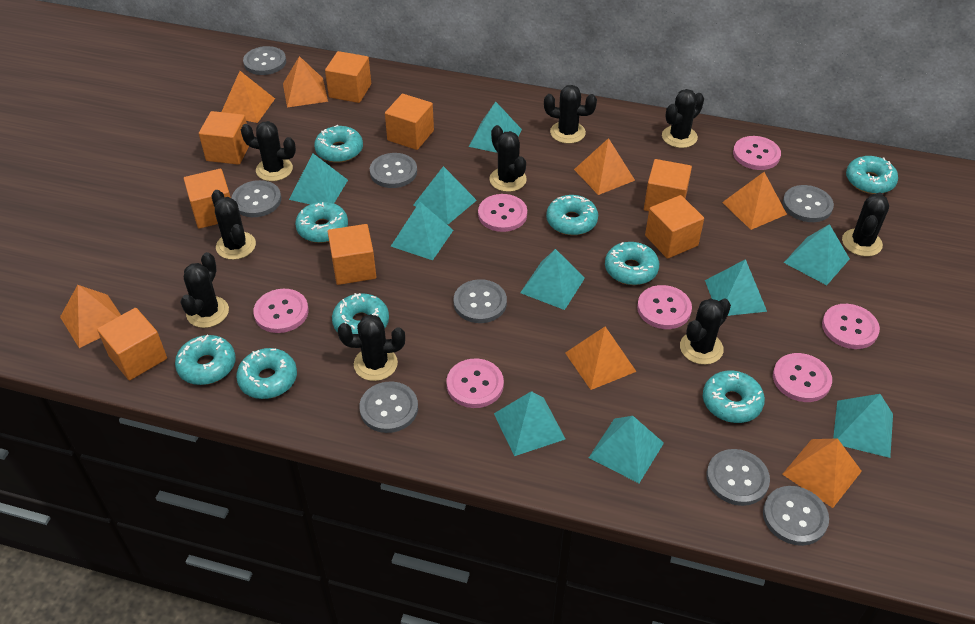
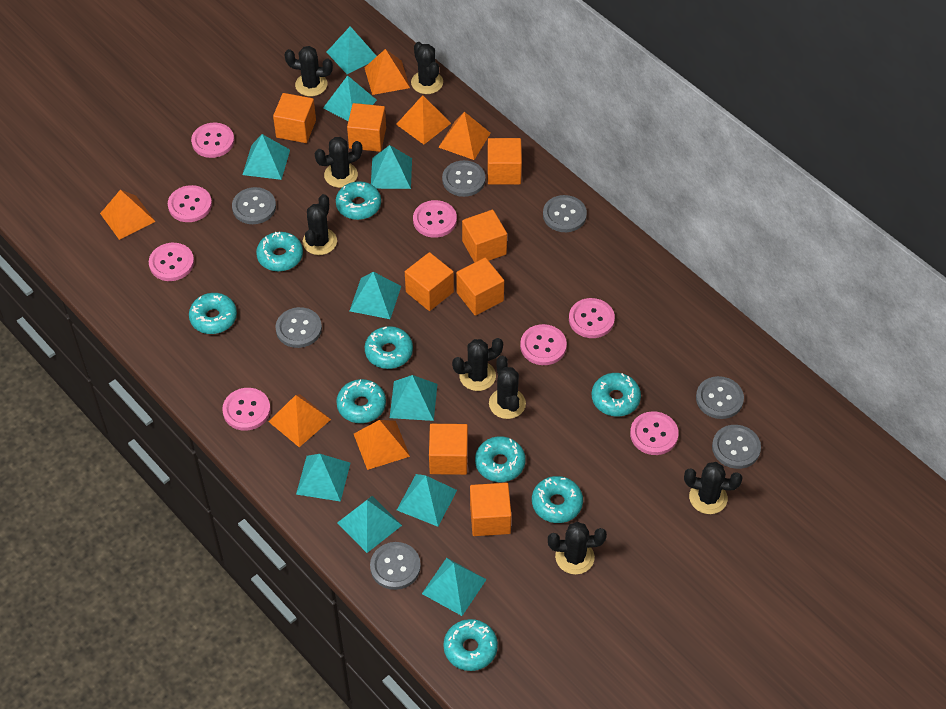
black cactus: [180,252,229,328] [211,190,256,260] [241,121,296,181] [338,314,405,381] [489,125,527,192] [544,85,597,144] [662,89,704,148] [680,298,731,365] [842,192,889,257] = 9 -> [284,46,333,96] [303,194,337,255] [315,137,362,188] [411,42,443,94] [452,338,503,391] [489,355,526,419] [548,522,607,575] [684,462,743,514] = 8
grey button: [231,180,281,217] [243,46,286,75] [359,381,418,433] [370,153,417,188] [453,279,507,323] [706,449,770,506] [763,486,829,546] [783,185,834,222] = 8 -> [232,187,276,224] [275,307,322,348] [370,542,421,590] [442,160,485,197] [543,195,587,232] [696,376,744,419] [712,425,761,469] = 7
orange pyramid: [60,285,121,348] [222,71,275,123] [283,56,328,107] [565,326,637,390] [574,138,635,195] [722,172,787,230] [782,438,862,508] = 7 -> [100,190,156,240] [268,394,331,447] [354,420,410,470] [364,49,410,95] [396,95,451,145] [438,112,491,160] = 6
pink button: [253,289,309,333] [446,358,504,408] [478,194,527,232] [637,285,692,329] [733,136,781,170] [773,353,832,402] [822,304,880,349] = 7 -> [149,243,194,281] [168,185,212,222] [191,123,234,158] [222,388,271,431] [413,200,457,238] [520,324,567,365] [569,298,615,338] [630,411,679,455] = 8

